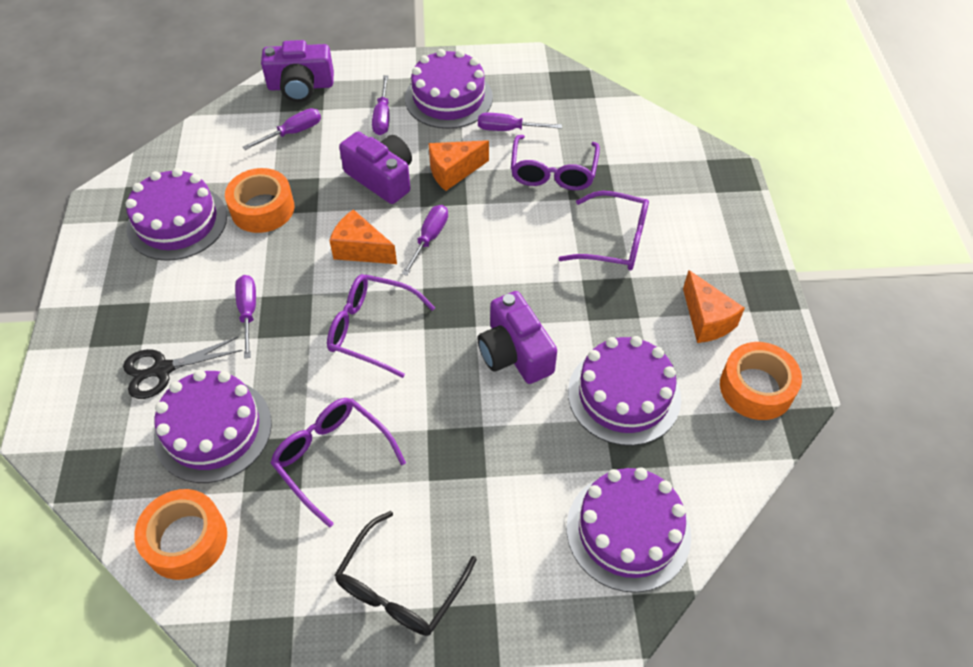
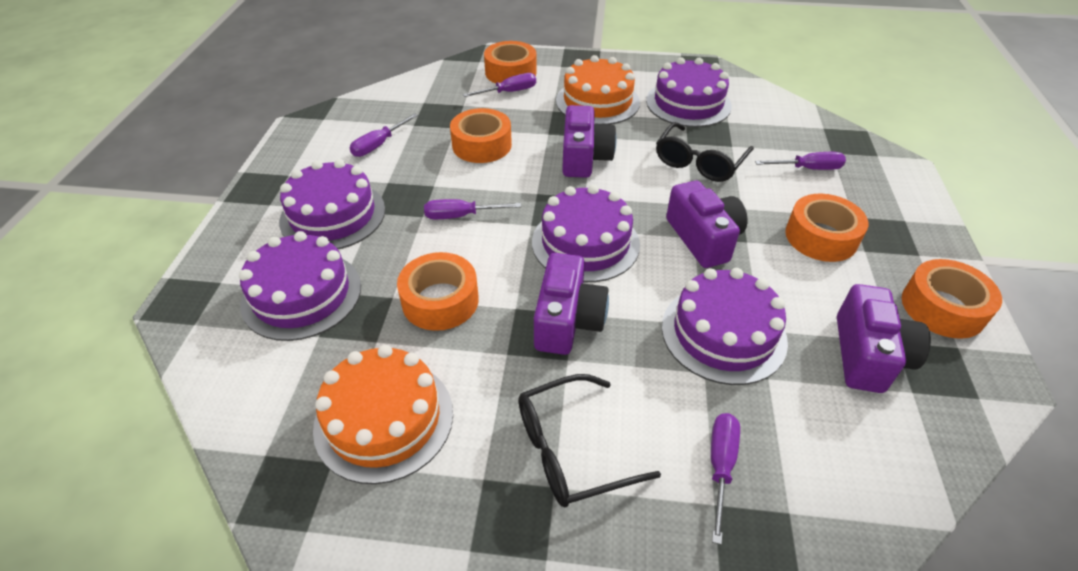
black glasses: [335,511,477,636] = 1 -> [518,374,661,507] [656,122,754,182] = 2
black scissors: [123,337,243,399] = 1 -> none = 0
orange cake: none = 0 -> [313,345,453,484] [556,55,640,125] = 2
orange cheese: [329,209,397,264] [429,140,489,191] [683,270,745,343] = 3 -> none = 0
orange tape: [134,489,227,580] [225,168,294,233] [720,342,802,420] = 3 -> [397,252,479,331] [450,108,512,163] [484,41,536,84] [785,194,868,262] [902,259,1002,339] = 5
purple camera: [261,40,334,102] [339,132,412,204] [477,291,557,384] = 3 -> [534,253,609,355] [562,105,617,178] [666,181,747,268] [837,284,931,393] = 4
purple glasses: [271,398,406,528] [327,274,435,378] [511,135,600,190] [558,191,649,270] = 4 -> none = 0

